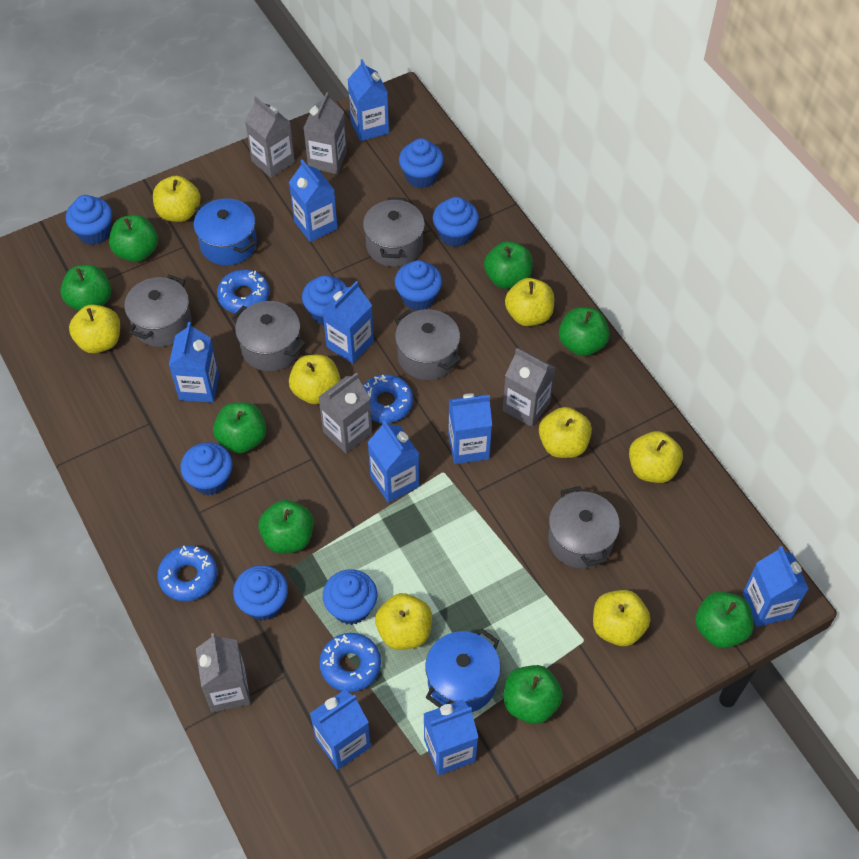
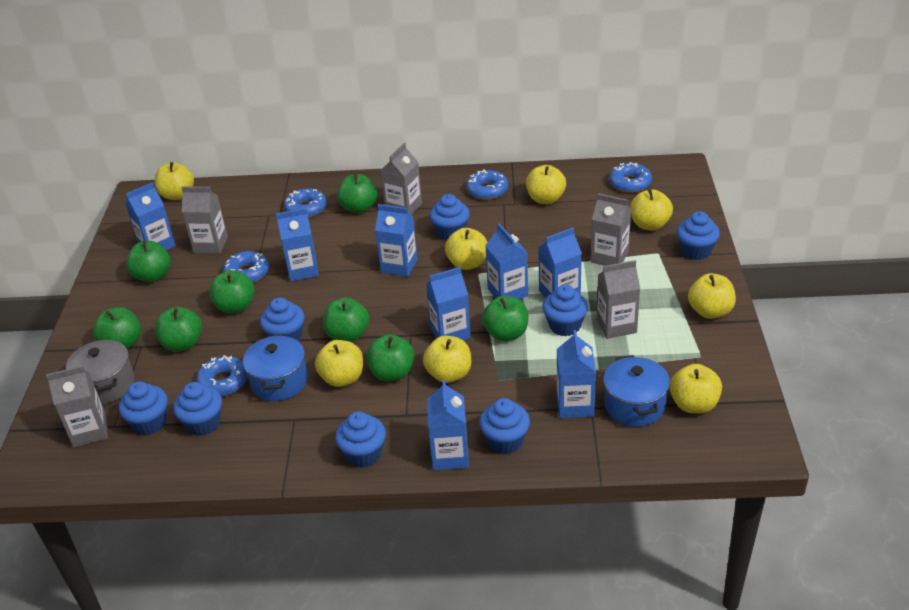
blue carton: [169,322,219,403] [289,159,338,242] [310,690,371,770] [322,281,374,364] [347,59,389,141] [367,420,419,503] [424,699,479,775] [448,393,492,464] [743,546,809,627] = 9 -> [126,182,176,250] [276,208,319,281] [375,204,418,277] [426,267,471,340] [427,380,469,470] [485,224,528,299] [538,228,582,298] [557,330,596,418] = 8
blue donut: [157,546,217,601] [217,269,269,314] [319,633,381,692] [363,375,413,423] = 4 -> [196,355,248,396] [223,251,269,283] [284,188,327,218] [466,170,508,200] [609,162,652,193] = 5
grey pot: [124,274,192,347] [231,301,306,371] [363,197,425,267] [394,309,461,380] [548,486,620,569] = 5 -> [66,339,135,404] = 1

